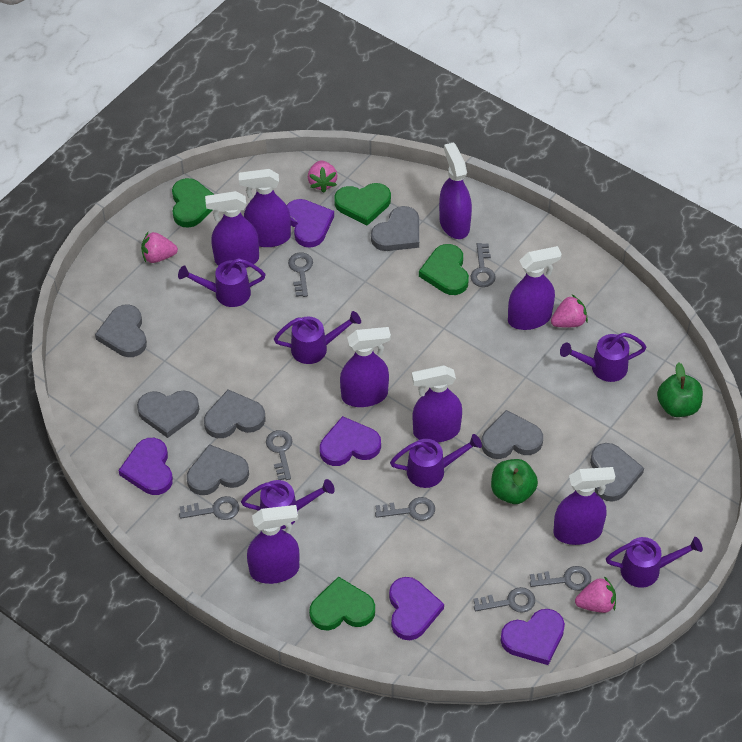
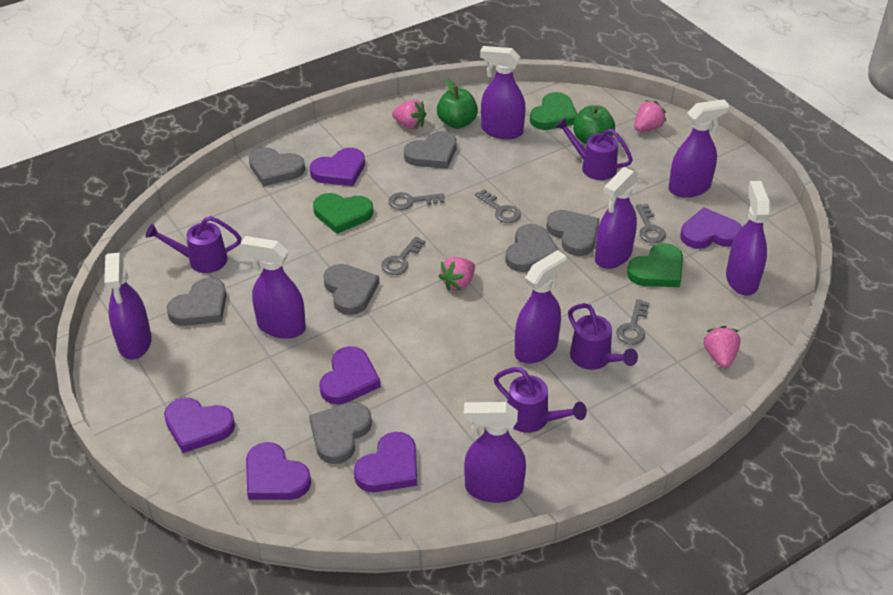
green heart: [172,178,214,228] [309,576,375,630] [334,183,391,226] [419,244,469,295] = 4 -> [313,193,373,234] [530,92,577,130] [627,243,683,287] = 3
grey key: [179,496,239,520] [266,430,292,480] [288,252,313,297] [375,497,435,521] [471,243,496,287] [473,587,535,613] [530,566,591,591] = 7 -> [381,236,426,275] [388,192,445,210] [475,189,521,223] [616,299,649,345] [636,204,666,243] = 5
purple heart: [118,438,173,495] [287,199,334,248] [320,416,381,466] [389,577,444,640] [500,609,565,665] = 5 -> [164,398,235,453] [246,442,311,500] [310,148,365,186] [319,346,381,405] [354,432,417,492] [680,208,742,249] = 6
purple watering can: [178,258,266,307] [241,479,335,529] [274,311,361,364] [390,434,482,488] [560,333,647,382] [606,537,703,588] = 6 -> [145,216,241,273] [494,367,587,433] [555,117,633,180] [568,303,638,370] = 4

